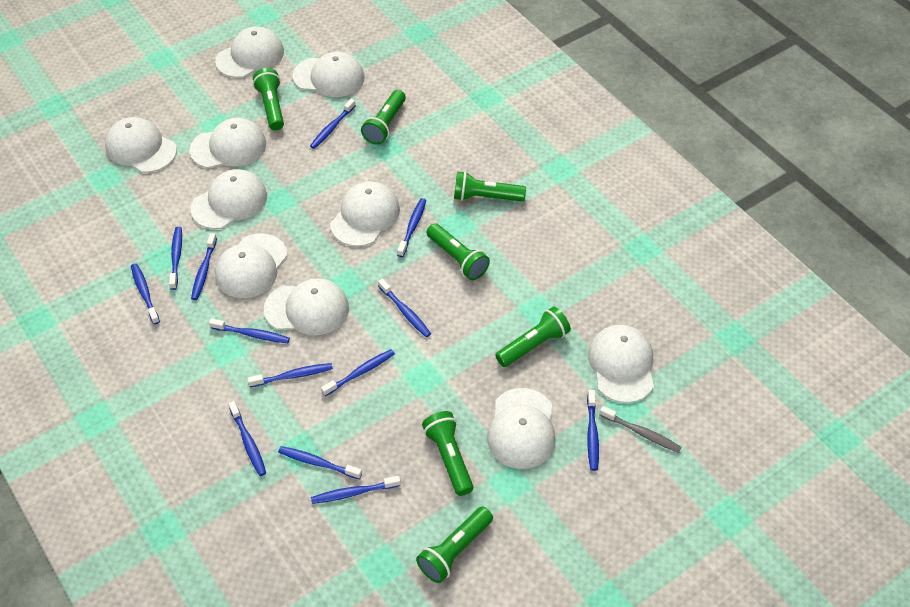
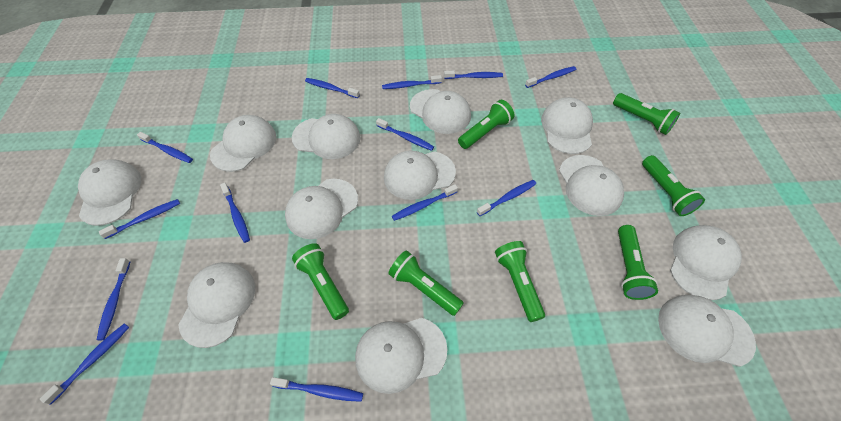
grey toothbrush: [600,406,681,453] = 1 -> none = 0
white cap: [105,117,177,173] [190,118,266,168] [190,169,267,229] [215,27,284,78] [215,233,287,298] [264,278,349,335] [292,52,365,97] [330,181,400,247] [487,388,556,469] [588,325,654,403] = 10 -> [78,159,141,226] [178,262,255,348] [210,115,276,172] [285,179,358,239] [292,114,360,159] [355,318,448,394] [384,150,456,200] [410,89,471,134] [541,97,593,154] [559,155,624,216] [658,295,756,367] [670,225,742,300] = 12

